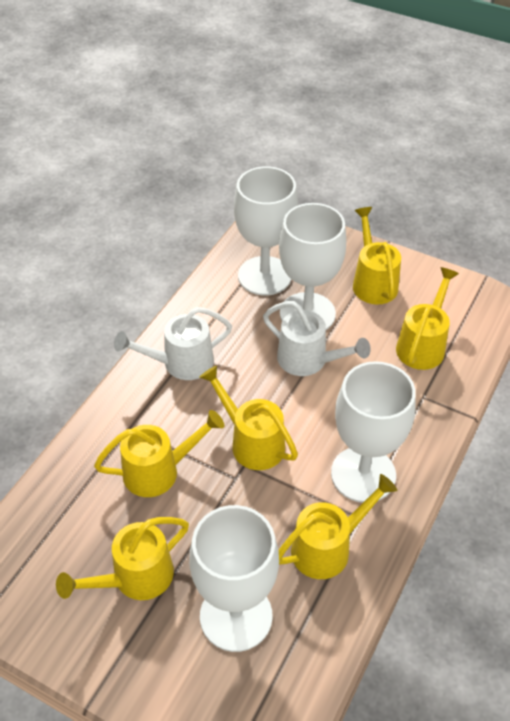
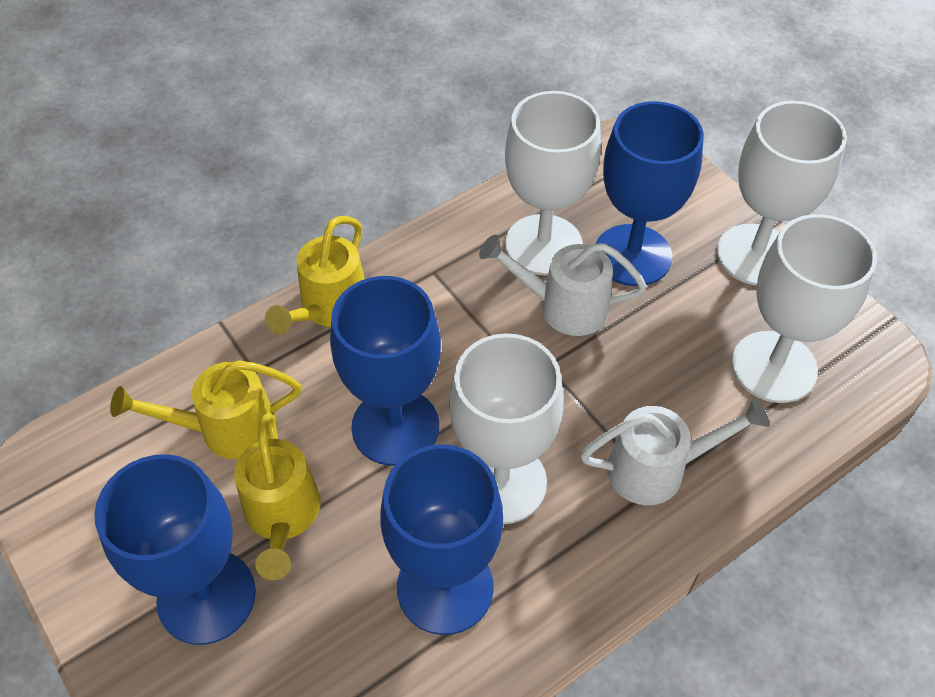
blue goblet: none = 0 -> [94,454,256,645] [330,276,441,466] [380,444,503,635] [596,101,704,286] = 4
yellow watering can: [56,517,189,600] [94,410,224,497] [199,365,298,470] [278,474,397,579] [353,207,401,305] [396,267,459,370] = 6 -> [110,360,301,459] [234,412,321,580] [265,216,365,334] = 3

